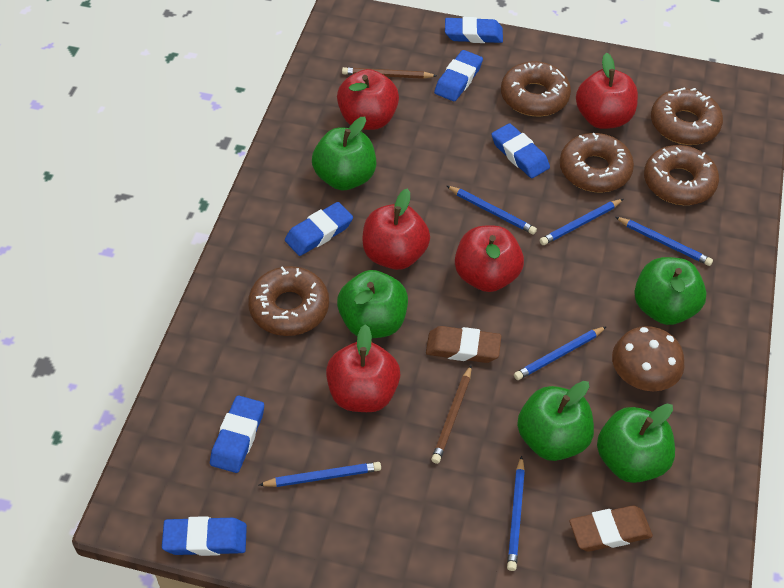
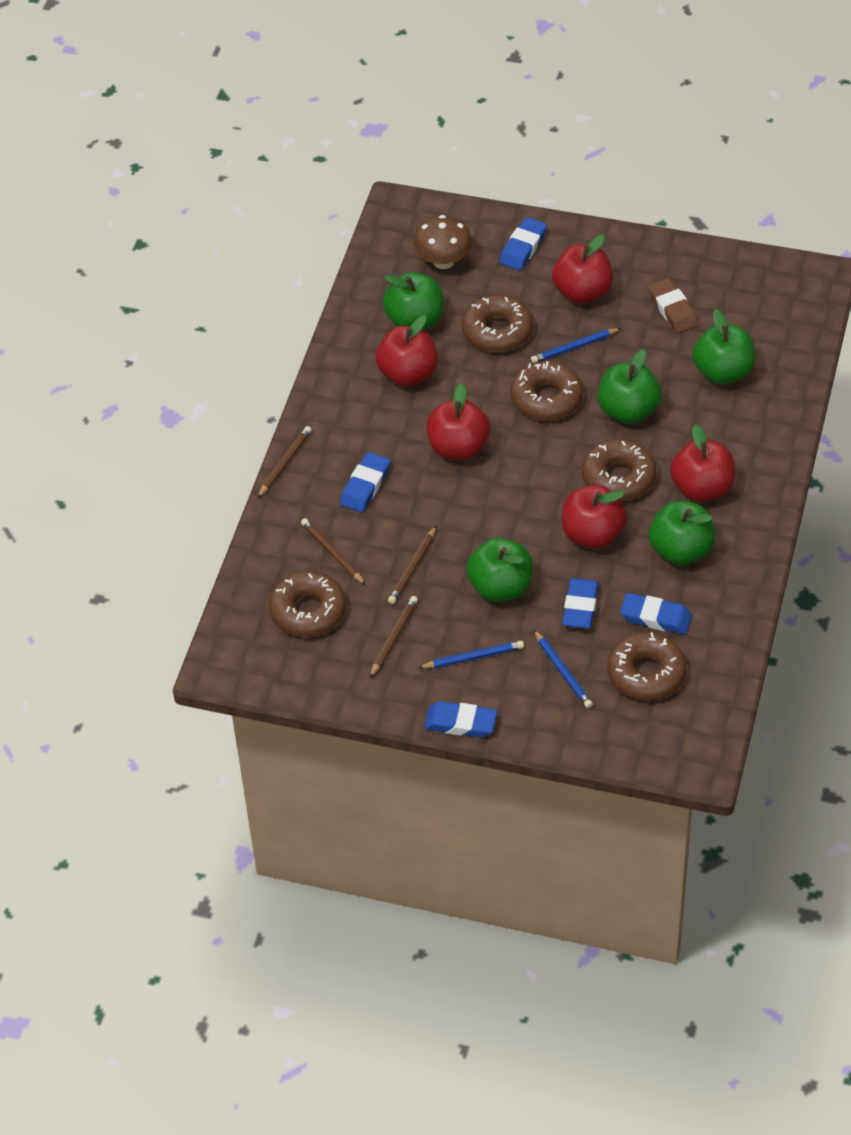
blue eraser: [162,516,247,556] [210,395,264,473] [285,202,353,256] [434,50,483,101] [445,17,503,43] [491,123,550,178] = 6 -> [340,452,390,512] [424,701,497,738] [499,217,547,270] [562,578,599,629] [620,593,692,634] = 5
blue pencil: [259,462,381,487] [446,185,537,234] [507,456,525,571] [514,326,607,380] [540,199,623,245] [615,217,713,266] = 6 -> [418,641,524,668] [531,328,621,363] [534,630,593,708] = 3
brown eraser: [426,326,501,363] [569,505,653,552] = 2 -> [648,278,699,333] = 1
brown pencil: [342,67,437,79] [431,365,471,464] = 2 -> [257,426,312,498] [301,518,366,585] [370,596,418,678] [388,526,436,604] = 4

